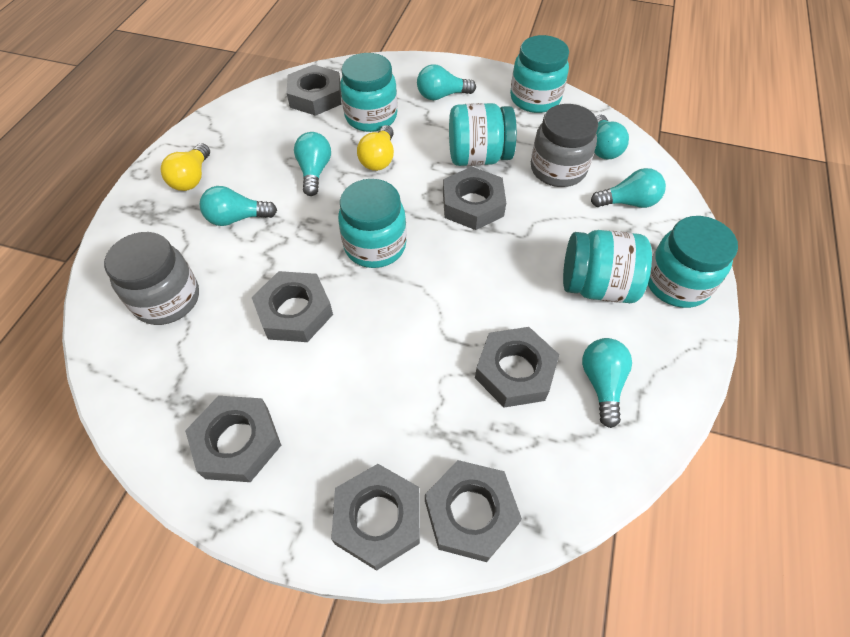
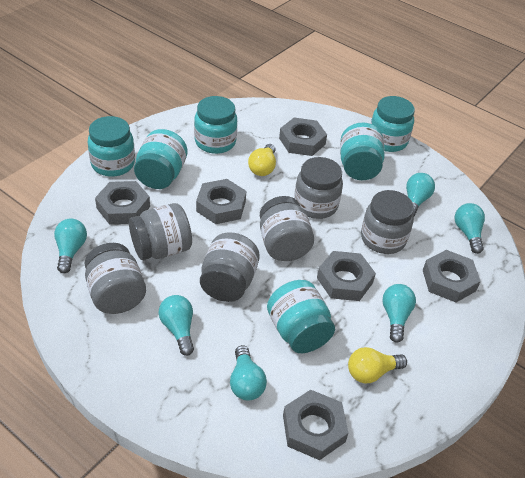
grey jar: [104,232,199,325] [531,104,598,187] = 2 -> [84,243,146,314] [129,203,192,260] [200,232,260,302] [260,196,314,261] [294,157,343,219] [361,190,414,254] = 6
grey nut: [185,396,281,482] [252,271,333,342] [287,64,341,116] [331,464,420,571] [425,460,522,562] [443,167,506,230] [475,327,559,408] = 7 -> [95,181,150,224] [196,179,246,224] [279,117,327,156] [283,390,349,460] [317,251,376,301] [423,250,481,302] = 6

